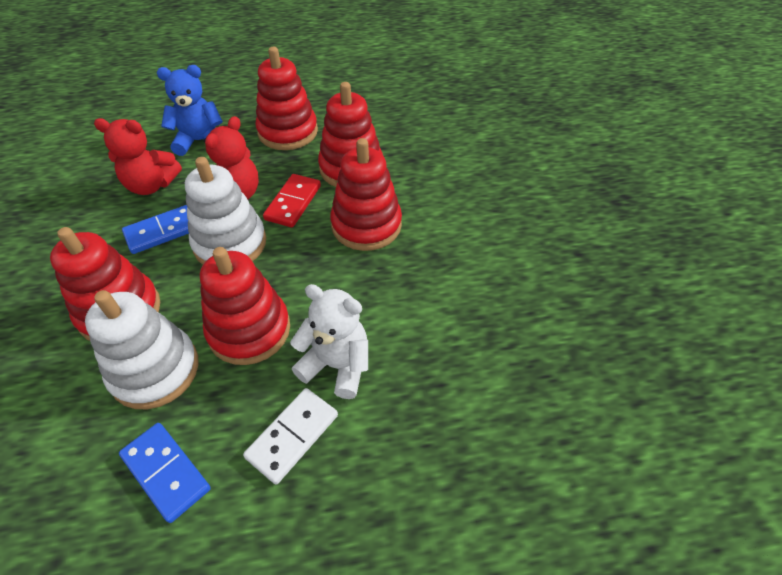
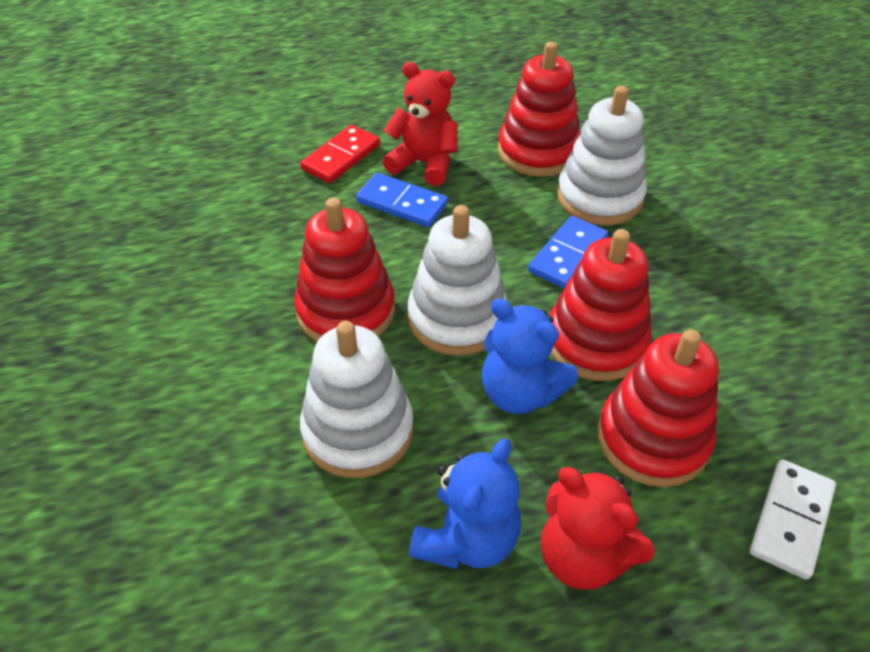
blue teddy bear: [157,65,223,156] = 1 -> [409,438,521,569] [482,298,578,414] = 2
red stacking toy: [50,227,160,341] [200,247,290,365] [255,47,318,150] [318,82,383,187] [330,138,402,251] = 5 -> [294,198,395,342] [498,41,580,177] [549,229,652,381] [598,329,719,487] = 4
white stacking toy: [85,290,198,409] [185,157,267,265] = 2 -> [300,321,413,478] [408,205,507,356] [557,85,647,225] = 3
white teddy bear: [290,284,368,399] = 1 -> none = 0

